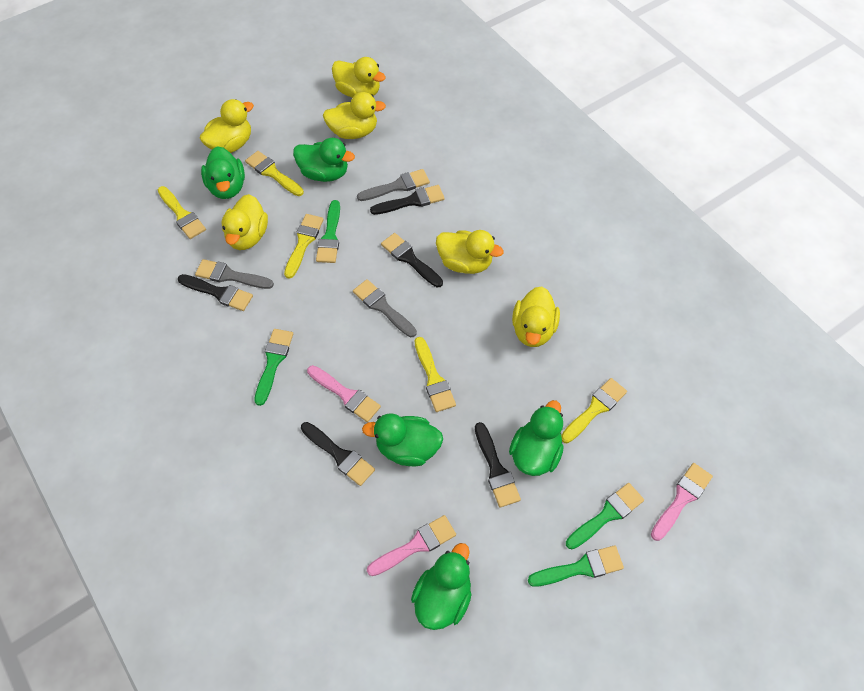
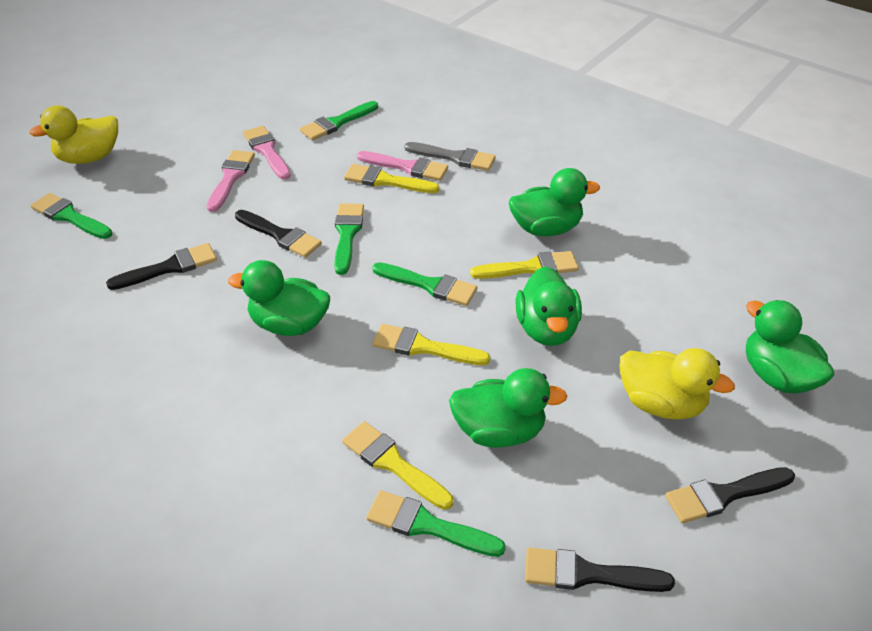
black brush: [178,274,253,311] [301,422,375,486] [370,185,445,215] [381,233,443,287] [475,422,521,507] = 5 -> [106,243,217,290] [235,210,322,258] [525,548,675,592] [665,467,795,523] = 4
green brush: [254,329,293,406] [316,200,340,263] [528,545,624,587] [566,483,644,549] = 4 -> [31,193,112,239] [300,101,378,140] [334,203,364,275] [366,490,506,557] [372,262,477,306] = 5
grey brush: [195,259,274,289] [353,279,417,337] [357,169,430,201] = 3 -> [404,142,496,171] = 1
yellow brush: [158,186,206,239] [245,151,304,196] [284,214,324,279] [415,337,456,412] [561,378,627,443] = 5 -> [342,421,453,510] [344,164,439,193] [372,324,490,365] [470,251,579,279] = 4
yellow duck: [200,99,254,153] [221,194,268,250] [323,92,386,139] [332,57,386,98] [436,230,504,274] [512,286,560,347] = 6 -> [29,105,118,164] [619,348,735,420] = 2

